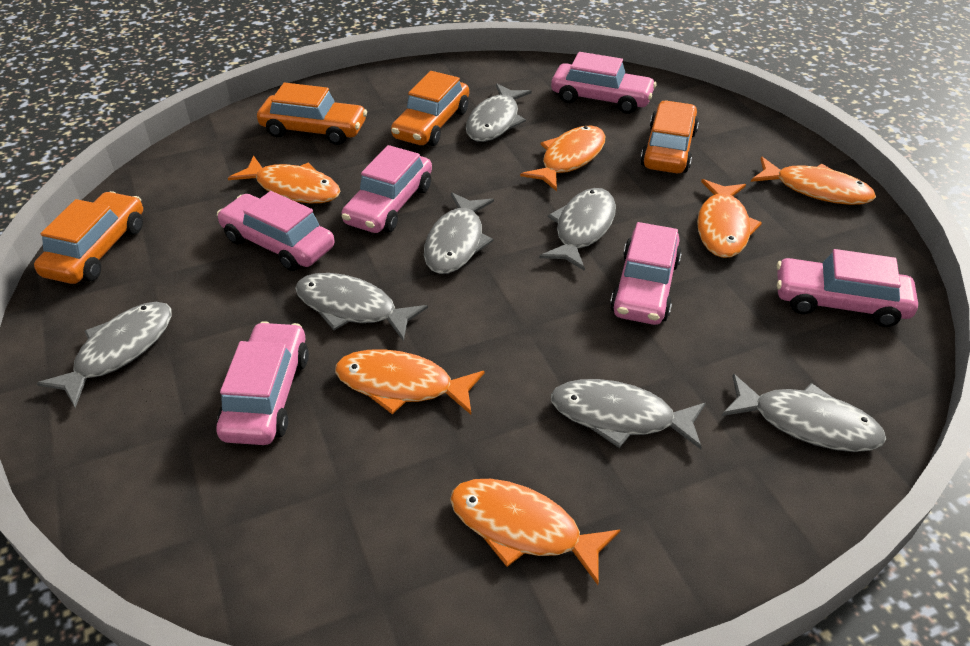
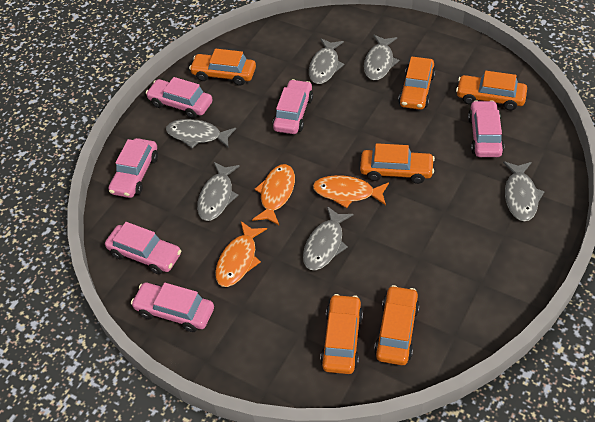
grey fish: [37,302,171,408] [295,273,428,341] [424,193,494,274] [466,83,532,142] [539,188,616,271] [551,379,706,449] [722,374,886,452] = 7 -> [166,119,236,148] [197,162,240,221] [303,206,354,270] [309,38,345,84] [364,35,399,80] [503,161,545,221] = 6
orange car: [34,191,143,284] [257,83,367,145] [391,71,469,146] [640,100,699,173] = 4 -> [189,49,256,86] [320,294,363,374] [360,143,435,184] [374,285,420,365] [398,56,435,110] [456,71,527,111] = 6
orange fish: [228,155,340,203] [335,349,485,414] [450,479,621,585] [520,125,605,191] [697,179,762,258] [751,157,876,205] = 6 -> [215,221,267,287] [252,164,295,225] [313,175,389,208] = 3

